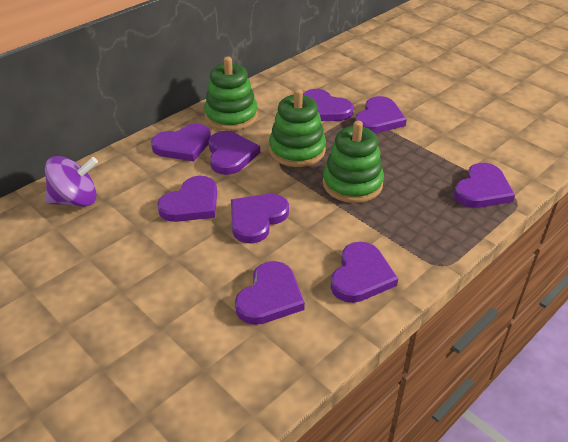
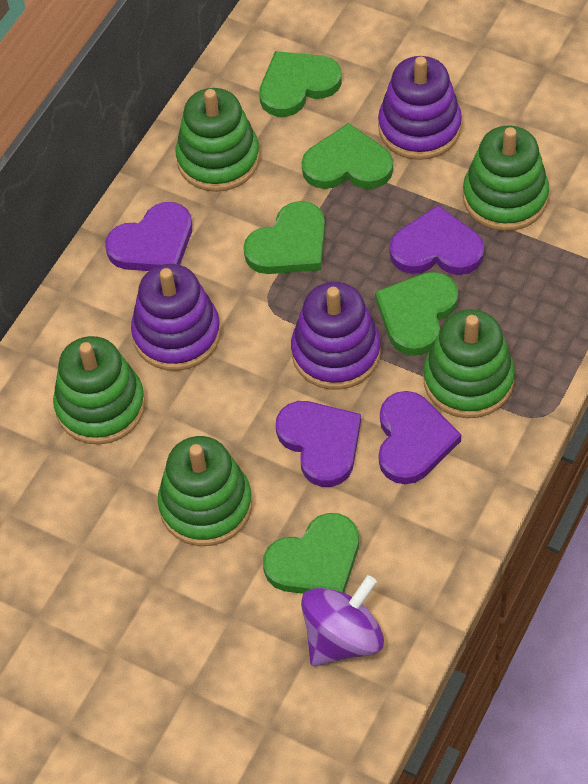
green heart: none = 0 -> [243,201,325,274] [259,51,342,117] [263,513,359,594] [301,123,393,189] [375,272,458,356] = 5
green stacking toy: [204,56,258,131] [269,89,326,167] [323,121,384,203] = 3 -> [53,336,145,445] [158,436,252,546] [175,88,260,192] [423,309,515,418] [463,125,549,231] = 5
purple heart: [151,124,211,161] [157,176,217,222] [208,131,260,175] [231,194,289,243] [235,261,305,325] [303,89,353,121] [331,242,398,303] [355,96,407,133] [454,163,515,208] = 9 -> [105,202,192,271] [276,401,361,487] [379,391,461,484] [389,205,484,275] = 4
purple stacking toy: none = 0 -> [131,264,221,371] [291,282,381,390] [378,56,462,160] = 3

